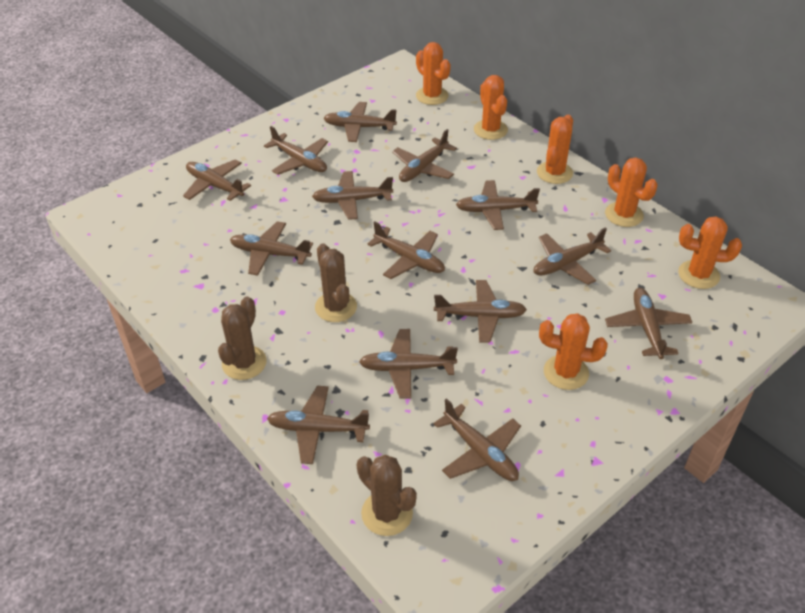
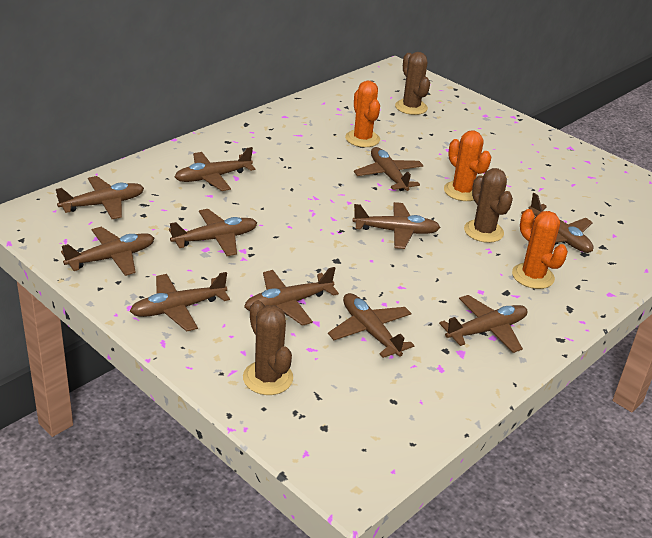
brown plane: [183,160,251,201] [230,221,313,276] [264,126,328,175] [267,386,370,464] [312,171,393,220] [324,102,397,142] [359,329,458,398] [367,221,445,279] [392,129,457,182] [433,398,521,481] [434,280,527,342] [456,180,540,230] [534,227,611,285] [605,288,692,359] = 14 -> [56,176,144,219] [61,227,154,276] [130,272,230,332] [169,209,257,256] [175,147,255,191] [244,267,339,326] [328,293,415,358] [352,202,441,249] [354,147,424,191] [439,295,528,353] [521,193,593,253] = 11
orange cactus: [416,42,451,105] [474,75,508,140] [537,115,573,184] [539,313,608,390] [605,157,658,227] [678,216,742,289] = 6 -> [345,80,380,147] [444,131,492,201] [512,209,568,289] = 3

